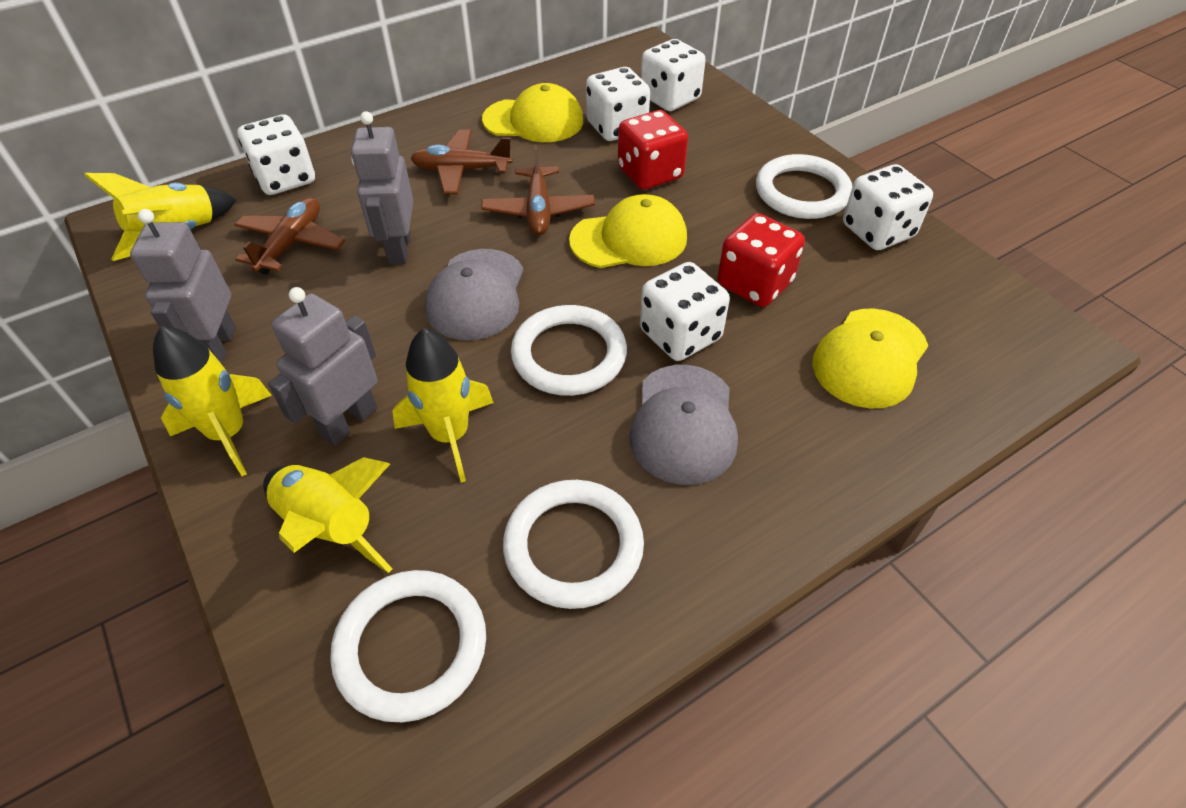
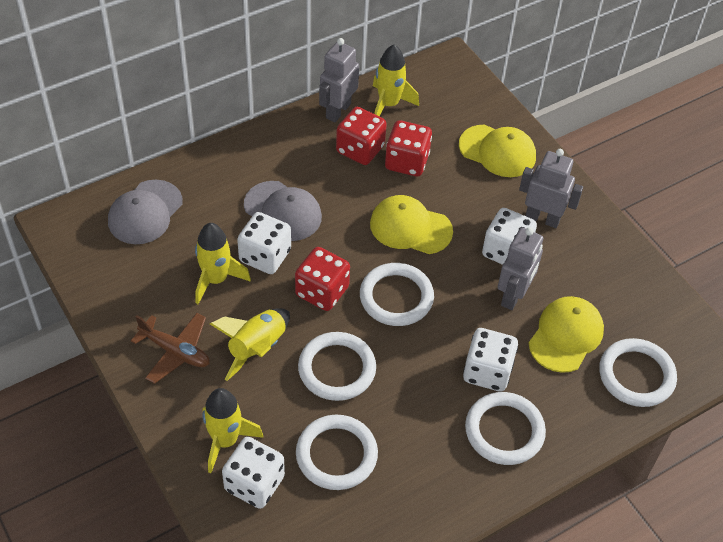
brown plane: [234,197,345,275] [410,130,513,194] [481,145,595,235] = 3 -> [131,313,210,384] = 1
red dice: [618,110,688,190] [717,213,805,307] = 2 -> [295,247,350,311] [336,107,387,165] [385,120,432,177] = 3
white dice: [237,115,315,195] [586,67,650,141] [640,262,730,361] [641,39,706,111] [843,164,933,250] = 5 -> [222,437,285,509] [237,212,291,274] [463,328,518,392] [482,208,537,265] = 4
white ring: [330,570,486,722] [503,480,644,609] [511,305,627,396] [756,154,852,219] = 4 -> [296,415,378,490] [298,332,376,401] [360,263,434,326] [465,392,546,465] [599,338,677,407] = 5

